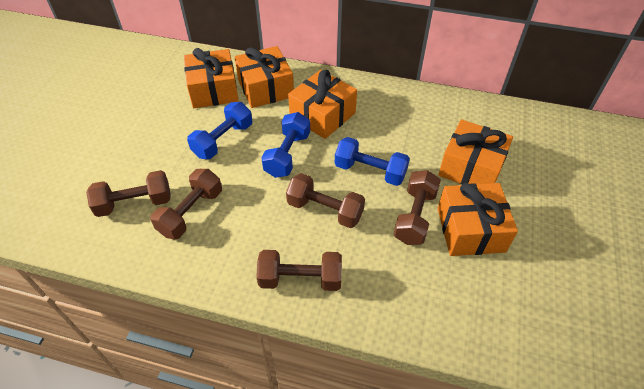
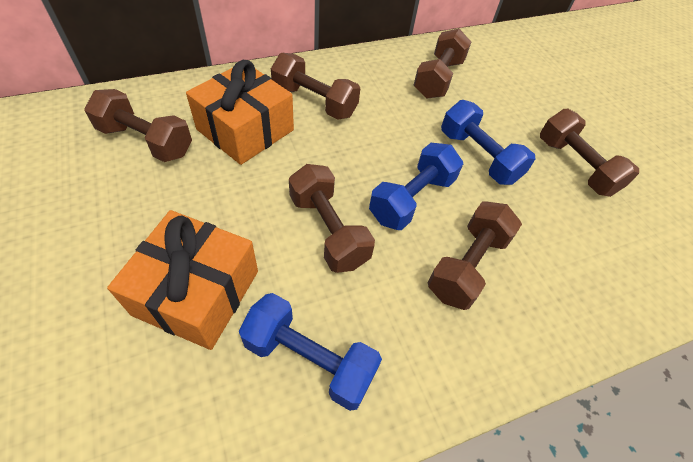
brown dumbbell: [86,170,171,217] [150,169,222,240] [256,250,342,291] [286,173,365,228] [394,170,441,245] = 5 -> [84,89,192,162] [271,53,360,120] [289,164,375,273] [414,28,471,99] [428,202,522,310] [540,109,639,197] = 6
orange gift: [184,48,239,108] [235,46,294,108] [288,70,357,139] [437,183,518,256] [438,119,513,185] = 5 -> [107,210,258,350] [186,60,294,165] = 2

